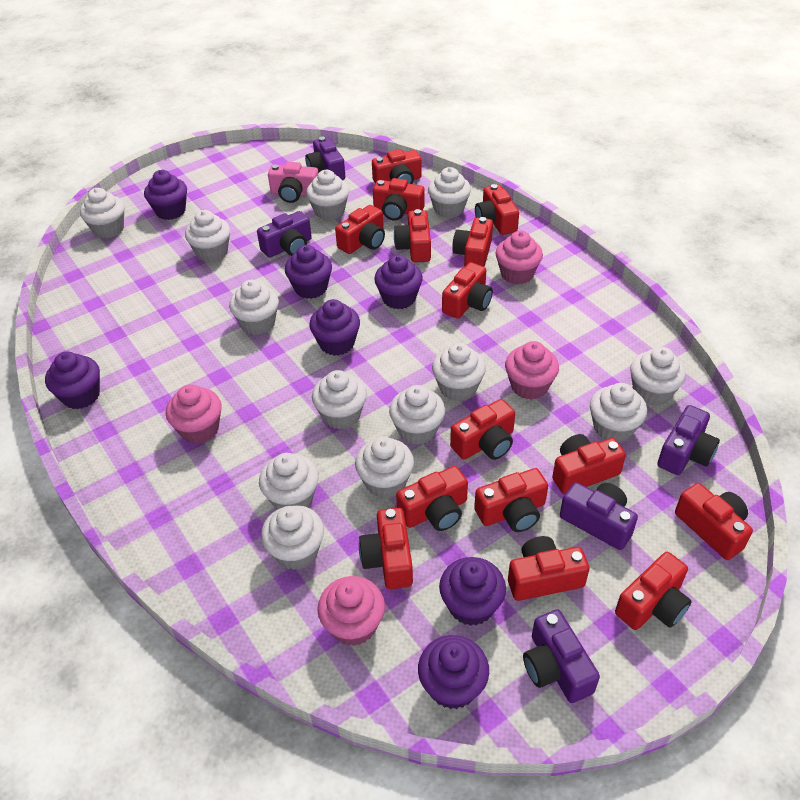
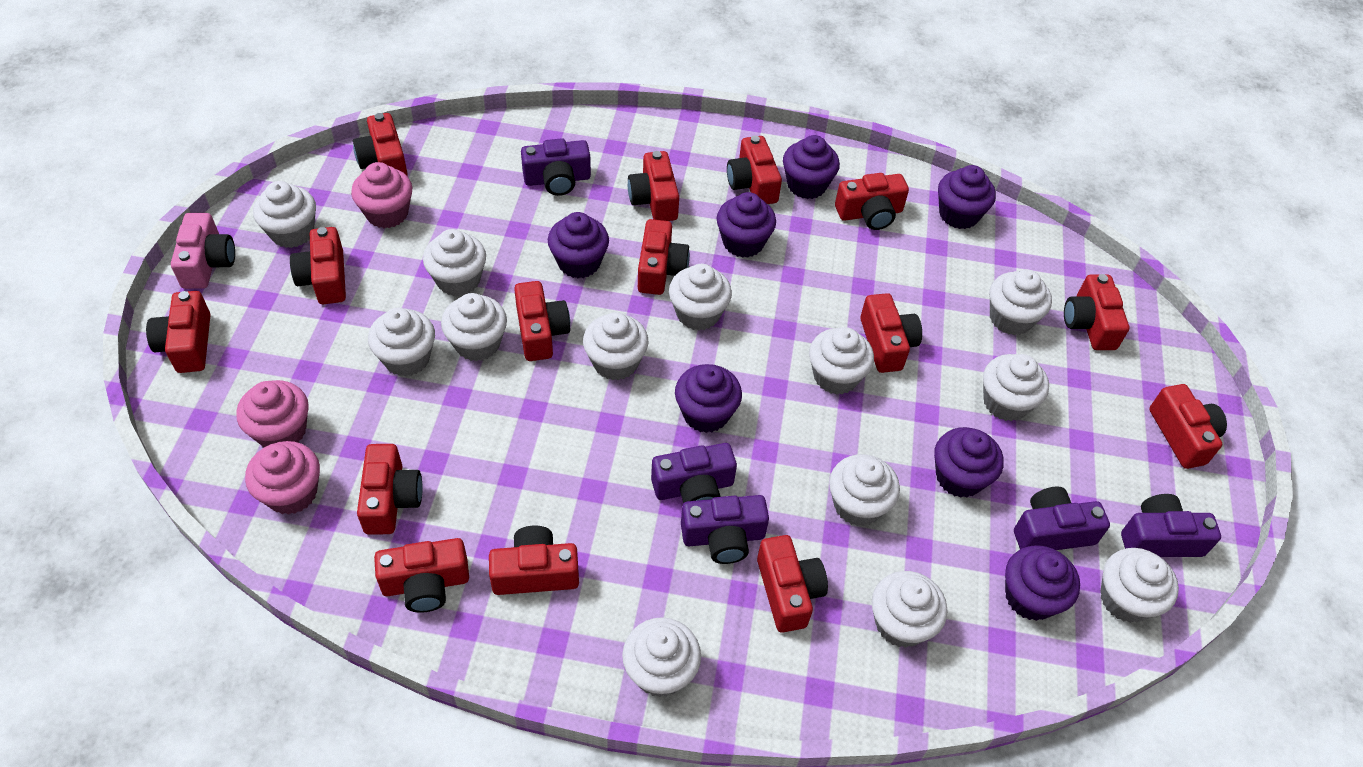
pink cupcake: [166,384,222,444] [317,576,385,646] [495,231,543,284] [505,341,559,400] = 4 -> [236,380,309,447] [245,441,320,515] [351,162,412,228] = 3

